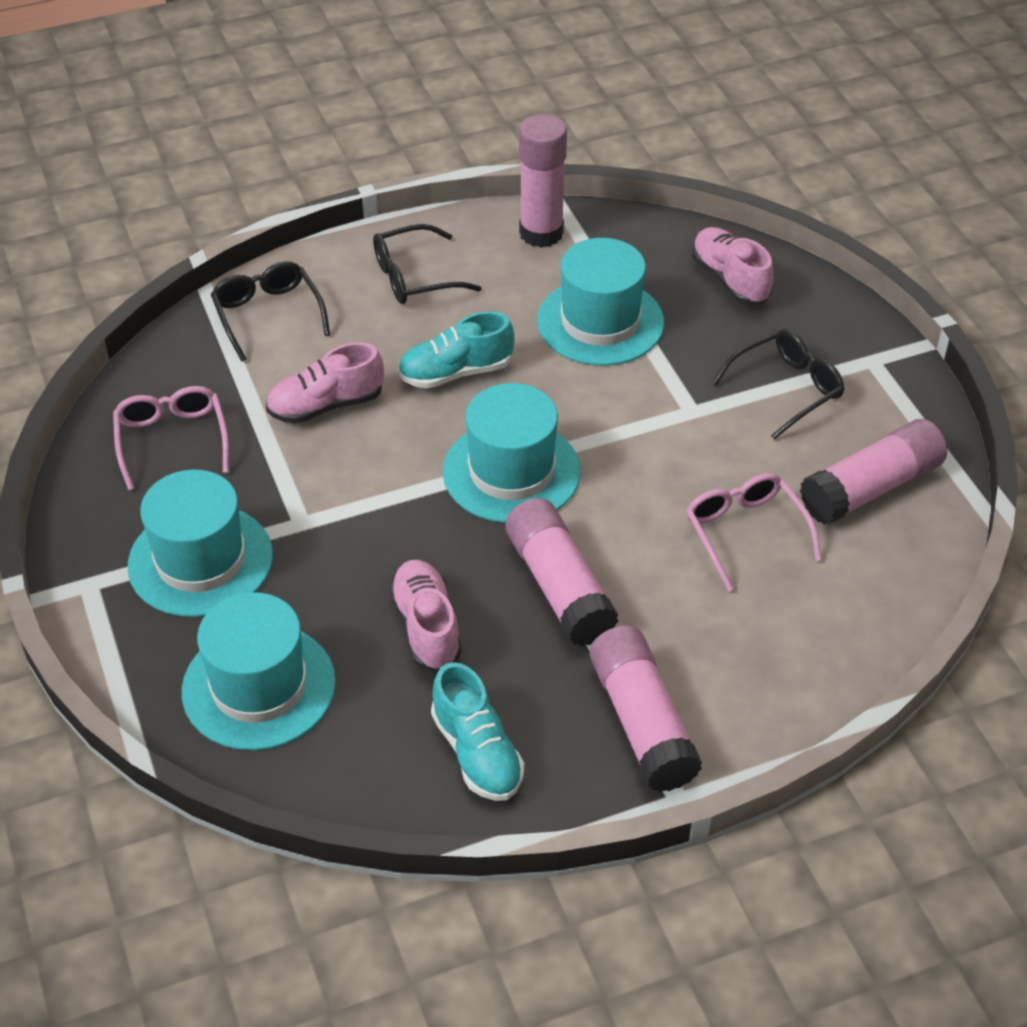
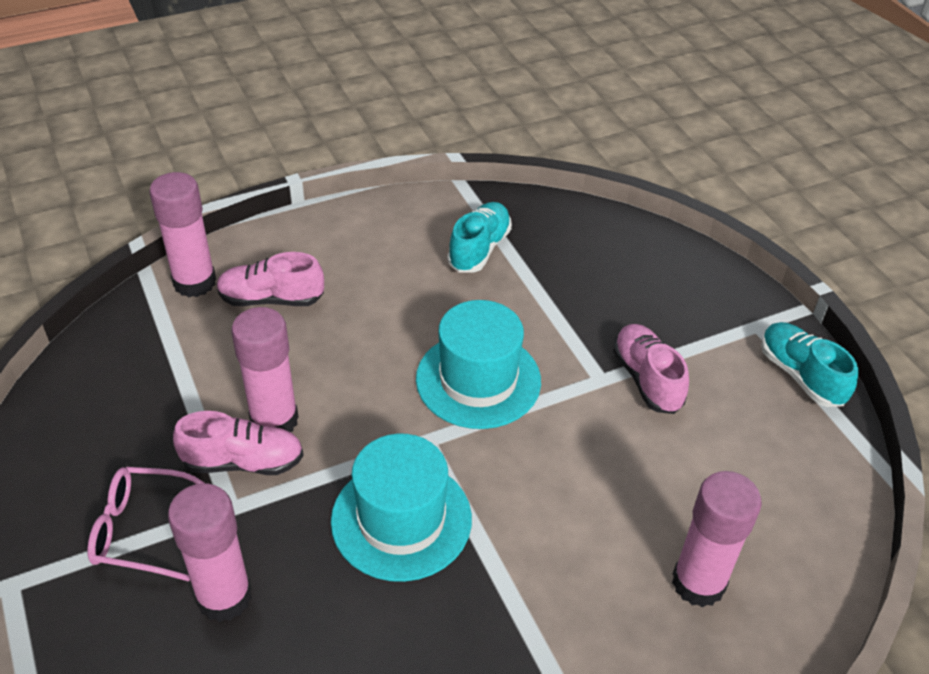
black glasses: [211,261,330,362] [373,224,482,304] [712,329,845,440] = 3 -> none = 0
pink glasses: [113,386,229,490] [686,473,822,591] = 2 -> [87,467,206,582] = 1
turquoise hat: [128,470,273,617] [182,592,336,750] [443,383,581,523] [537,238,664,366] = 4 -> [331,434,472,582] [416,300,541,429] = 2

